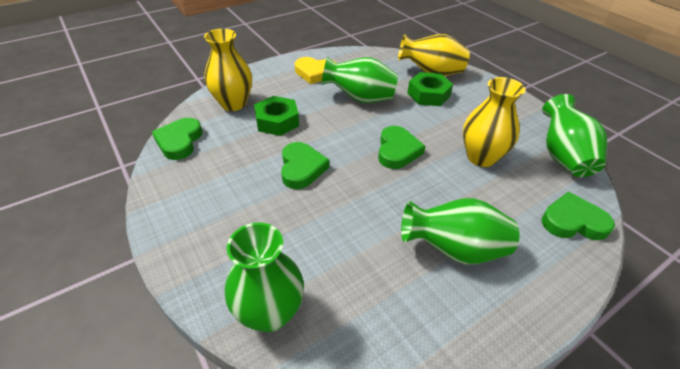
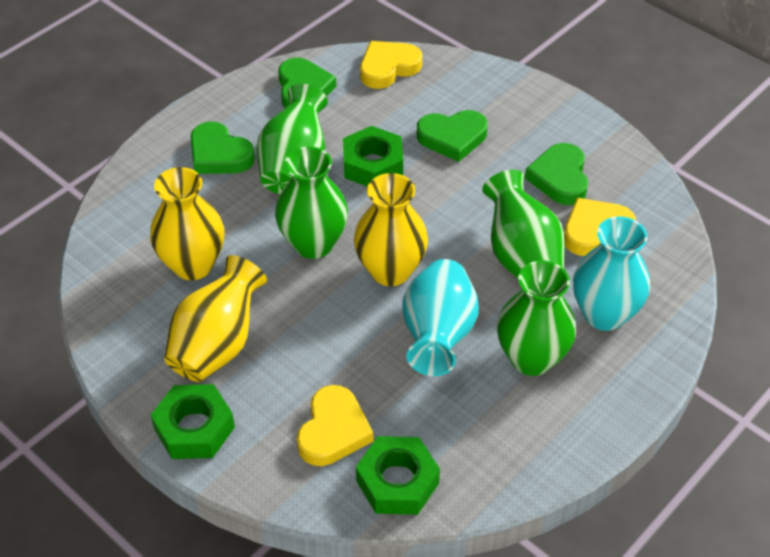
green nut: [254,96,299,136] [407,72,453,106] = 2 -> [151,384,235,459] [343,126,403,187] [356,436,440,515] = 3
turquoise vase: none = 0 -> [402,259,479,376] [573,216,650,331] = 2
yellow heart: [295,57,336,84] = 1 -> [297,385,373,466] [360,41,422,89] [564,198,636,256] = 3

